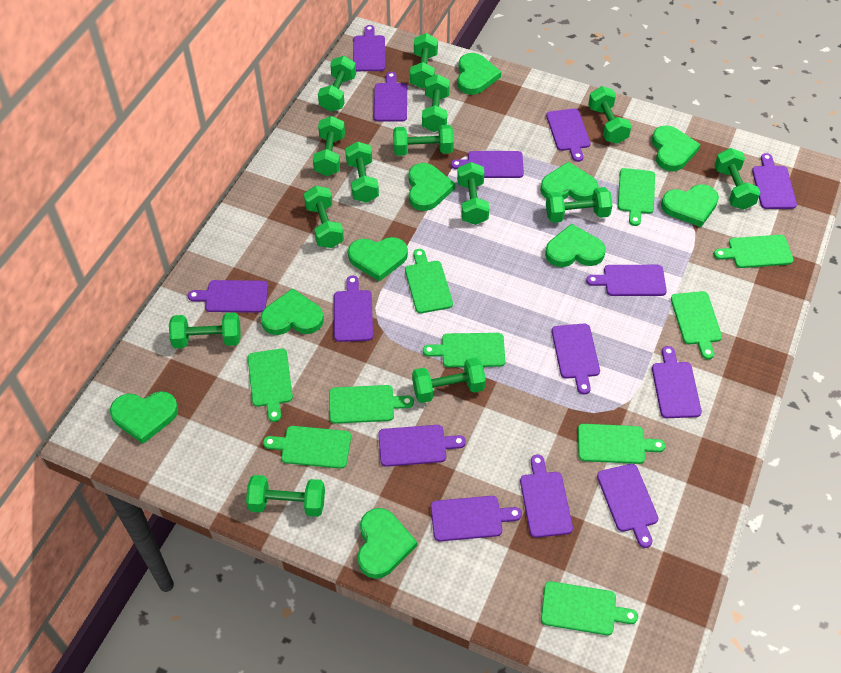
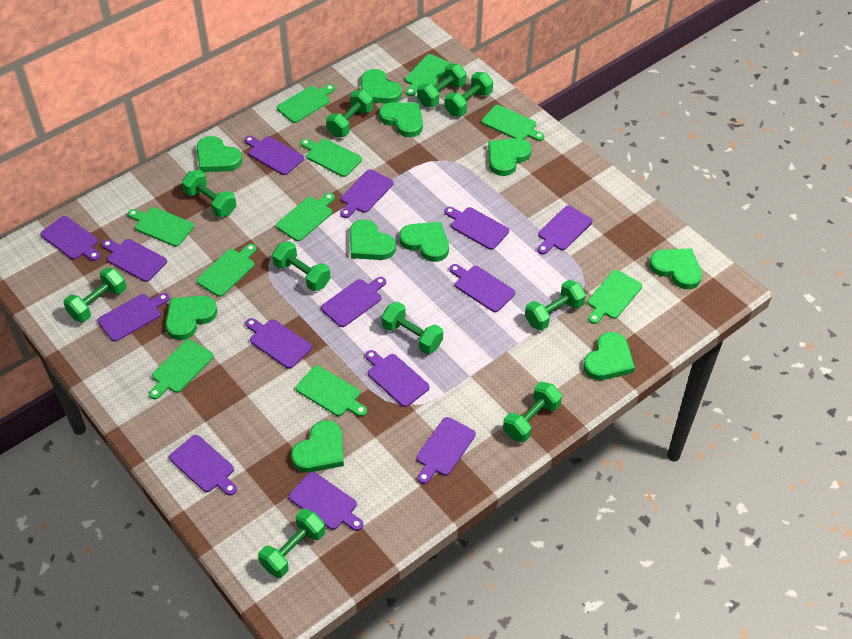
green dumbbell: [169,312,241,348] [246,475,325,517] [304,186,344,248] [313,116,345,176] [318,56,356,112] [345,141,379,203] [393,125,454,156] [410,33,438,89] [412,358,486,403] [422,74,450,132] [457,162,489,225] [546,187,612,223] [588,86,631,144] [714,148,761,210] = 14 -> [63,267,127,322] [182,170,236,218] [258,509,325,578] [272,241,331,291] [326,90,373,137] [381,302,443,354] [417,64,467,107] [445,72,493,116] [503,382,562,443] [525,280,586,331] = 10

